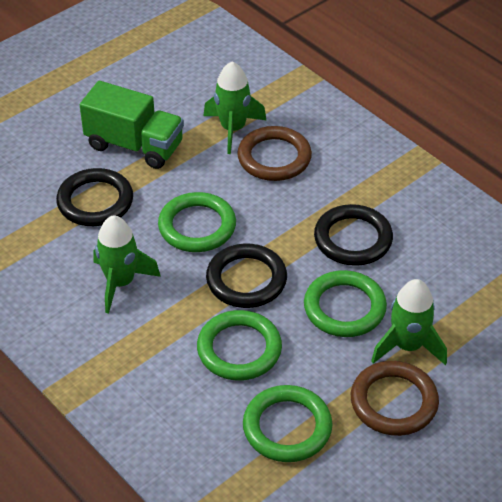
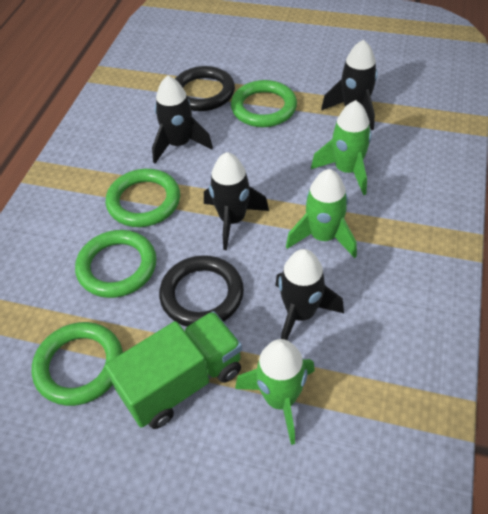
black ring: [56,168,133,226] [206,244,287,308] [314,204,393,266] = 3 -> [159,255,244,327] [175,66,235,111] = 2
black rocket: none = 0 -> [152,75,213,163] [204,152,269,250] [275,249,344,340] [321,39,378,130] = 4
brown ring: [237,126,312,181] [351,361,439,436] = 2 -> none = 0

